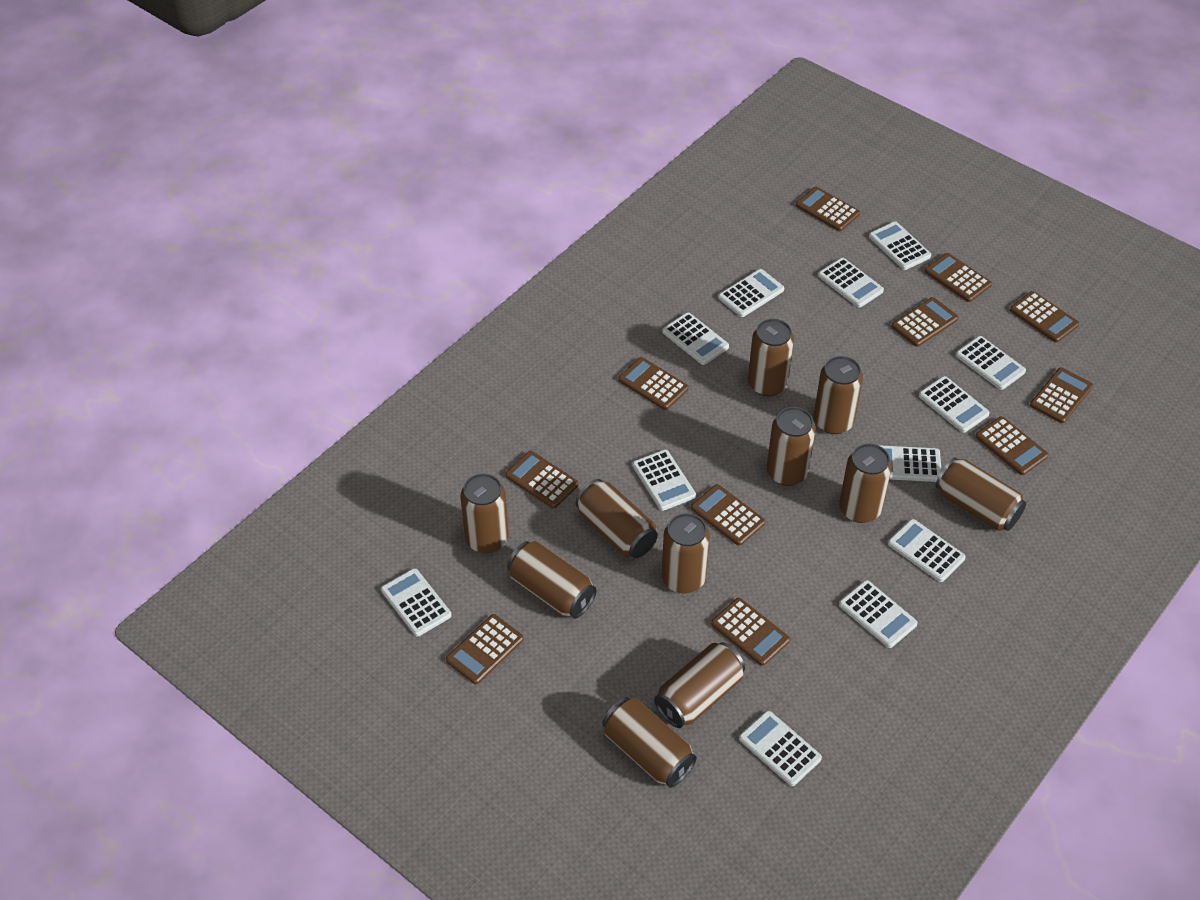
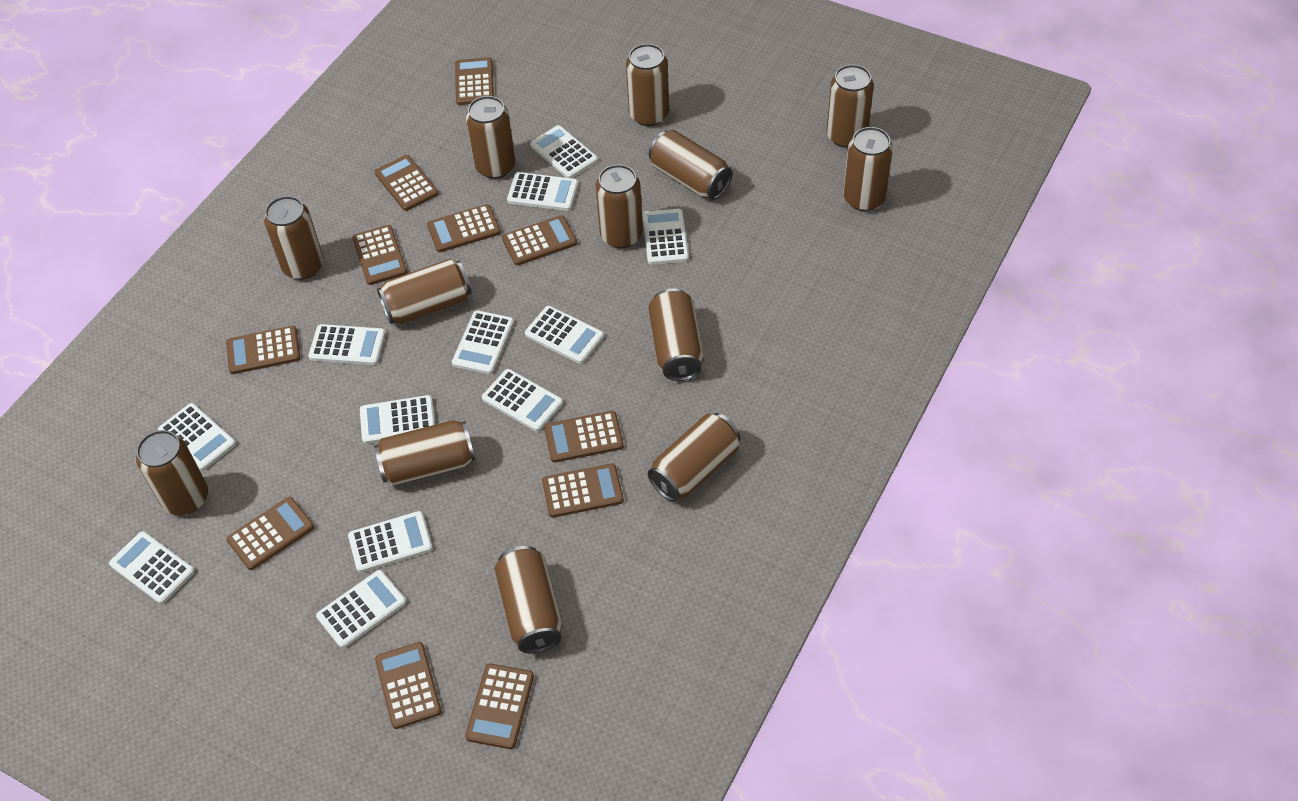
brown can: [460,474,509,553] [507,541,597,619] [575,479,658,558] [602,697,697,788] [654,642,745,728] [662,513,710,593] [748,319,794,396] [767,407,816,486] [814,356,863,434] [839,444,892,523] [935,457,1026,531] = 11 -> [136,430,208,515] [264,196,324,280] [374,420,475,486] [377,258,472,324] [466,96,516,179] [495,546,563,654] [596,164,643,248] [626,44,669,126] [648,288,704,381] [648,413,741,502] [649,130,732,200] [827,64,874,148] [843,127,893,211] = 13

